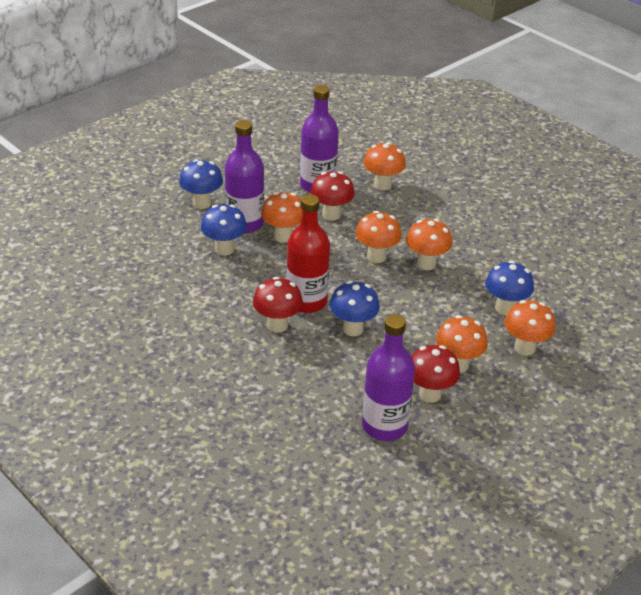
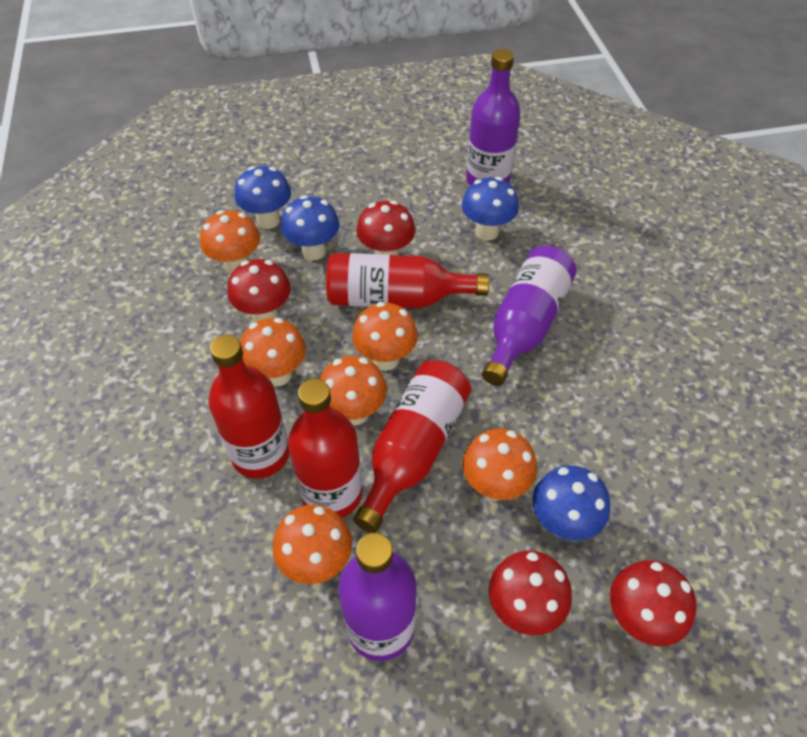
red bottle: [287,194,330,313] = 1 -> [208,335,290,479] [288,379,363,518] [326,253,489,308] [353,360,471,533] = 4
red mushroom: [253,277,303,333] [311,171,354,221] [411,345,460,403] = 3 -> [228,259,291,322] [357,201,415,255] [489,551,572,635] [610,560,697,646] = 4

